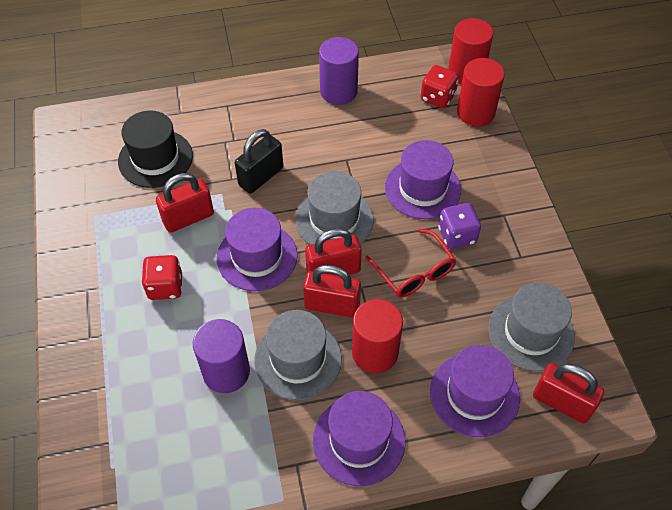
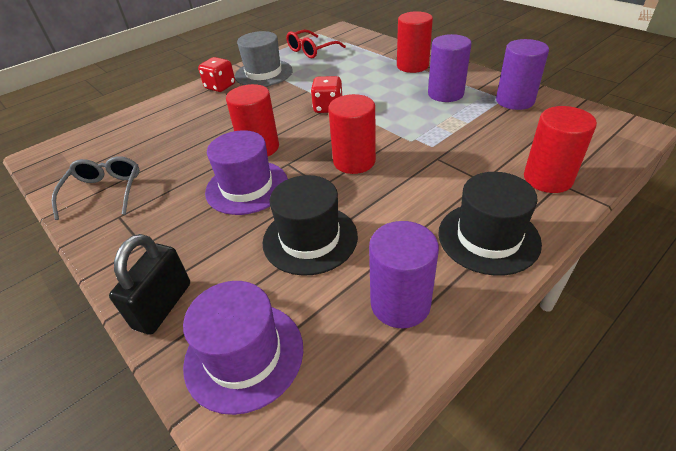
black hat: [118,111,193,188] = 1 -> [263,175,358,276] [438,172,542,276] = 2
grey glasses: none = 0 -> [51,156,140,220] = 1
grey hat: [254,310,342,400] [295,171,374,245] [488,283,575,371] = 3 -> [235,31,293,86] = 1
purple cylinder: [193,319,250,393] [319,37,359,105] = 2 -> [369,221,439,328] [428,34,472,102] [496,39,549,110] = 3
purple dice: [438,203,481,249] = 1 -> none = 0
purple hat: [217,208,298,291] [313,391,406,486] [385,140,461,219] [430,345,520,437] = 4 -> [183,281,303,415] [205,130,288,215] = 2
red cylinder: [352,299,403,373] [448,18,493,84] [457,58,505,126] = 3 -> [226,84,279,156] [328,94,376,174] [397,11,433,73] [524,106,597,193] = 4
red padlock: [156,173,214,233] [303,265,361,318] [305,228,362,276] [533,363,604,423] = 4 -> none = 0

